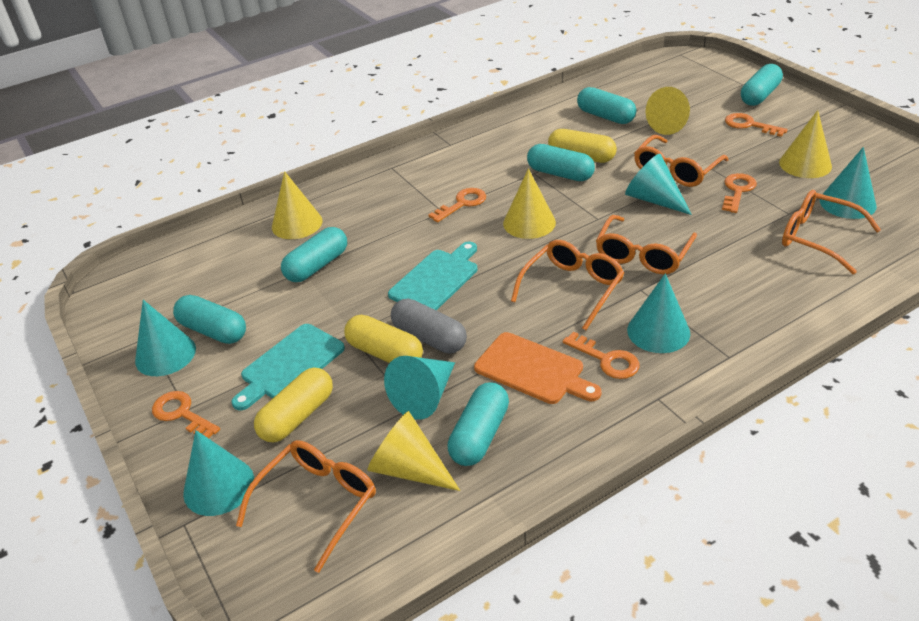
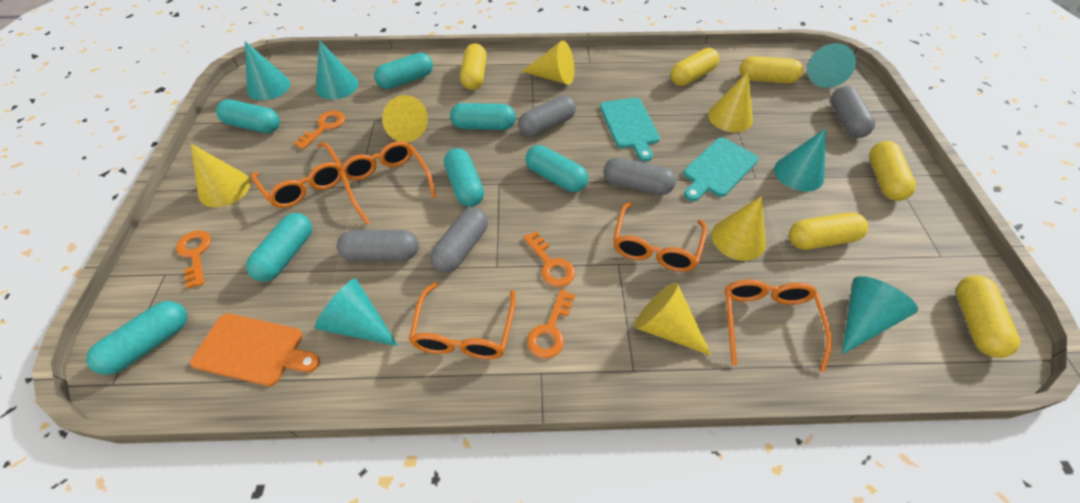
grey capsule: [391,298,467,354] = 1 -> [337,230,419,261] [430,208,488,273] [518,95,576,137] [603,157,676,195] [831,86,875,138] = 5
orange key: [152,391,220,438] [428,188,486,222] [563,331,640,379] [722,173,757,213] [725,113,788,137] = 5 -> [176,230,211,289] [294,111,345,149] [523,231,575,287] [527,289,575,358] = 4
turquoise capsule: [173,295,246,344] [281,227,347,282] [447,382,509,466] [527,144,595,181] [577,87,636,124] [741,64,783,106] = 6 -> [86,301,187,374] [216,99,280,133] [246,213,312,281] [374,53,433,89] [444,148,484,207] [450,103,516,130] [525,145,588,192] = 7
yellow capsule: [254,368,333,442] [344,315,423,363] [548,129,617,163] = 3 -> [460,43,487,90] [670,48,719,86] [740,56,803,84] [789,212,868,250] [869,141,916,201] [956,275,1021,358] = 6
yellow cone: [272,171,323,239] [367,411,460,491] [503,168,556,239] [646,87,690,135] [779,110,832,178] = 5 -> [191,144,250,207] [382,95,428,142] [521,41,574,85] [634,282,712,356] [708,72,753,132] [712,196,766,261] = 6

